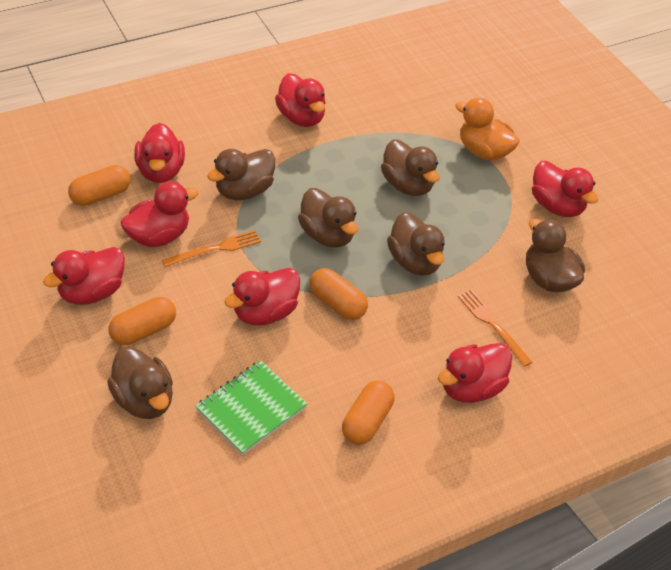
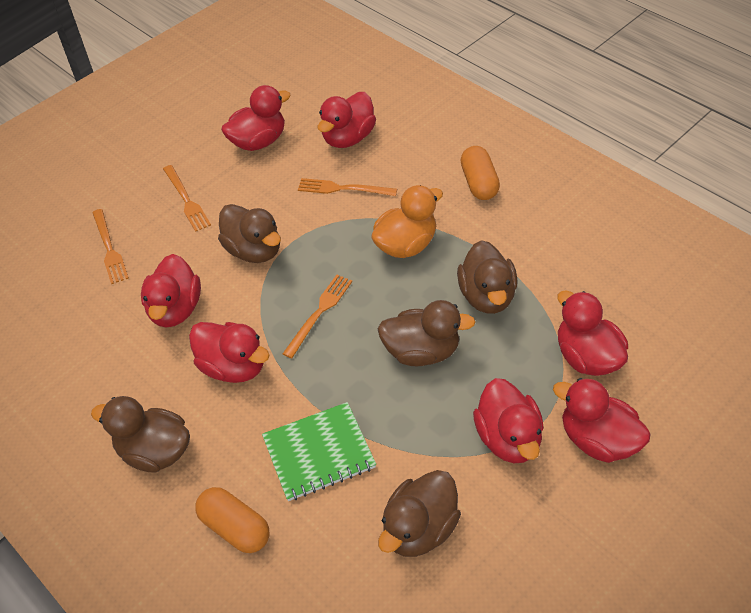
brown duck: [107,347,173,419] [207,149,275,200] [298,188,358,248] [381,139,440,196] [387,212,445,276] [526,219,585,292] = 6 -> [91,396,190,473] [218,204,281,263] [378,300,476,366] [378,470,461,557] [457,240,518,314] = 5
orange capsule: [68,165,130,206] [109,297,176,345] [309,268,368,320] [342,381,395,445] = 4 -> [195,487,270,553] [461,146,500,200] = 2
orange fork: [162,230,261,267] [458,289,532,367] = 2 -> [92,209,129,284] [163,165,211,232] [283,275,352,358] [298,178,397,196] = 4

